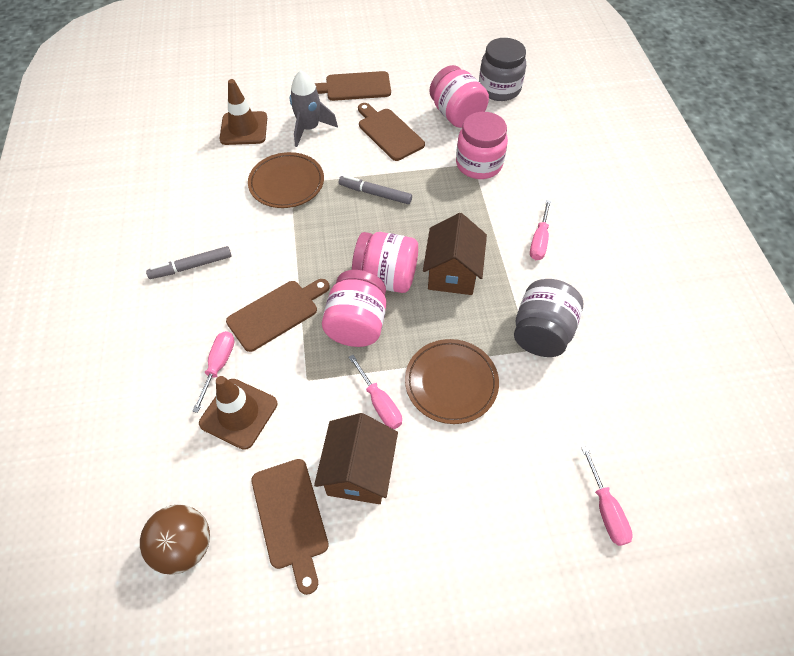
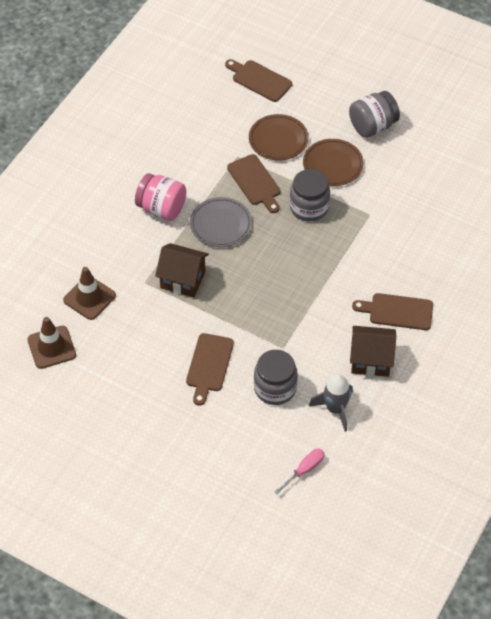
brown ball: [140,504,210,574] = 1 -> none = 0
grey jar: [479,38,526,101] [514,279,583,357] = 2 -> [254,350,298,405] [290,169,330,222] [349,91,400,138] = 3
grey marker: [146,246,232,279] [339,175,412,204] = 2 -> none = 0
grey plate: none = 0 -> [190,197,252,247] = 1
pink jar: [322,270,386,347] [352,232,418,293] [429,65,489,128] [456,112,508,179] = 4 -> [135,173,186,221] = 1
pink screwdriver: [192,331,235,413] [348,355,402,429] [530,200,551,260] [581,446,633,546] = 4 -> [274,449,325,494] = 1

